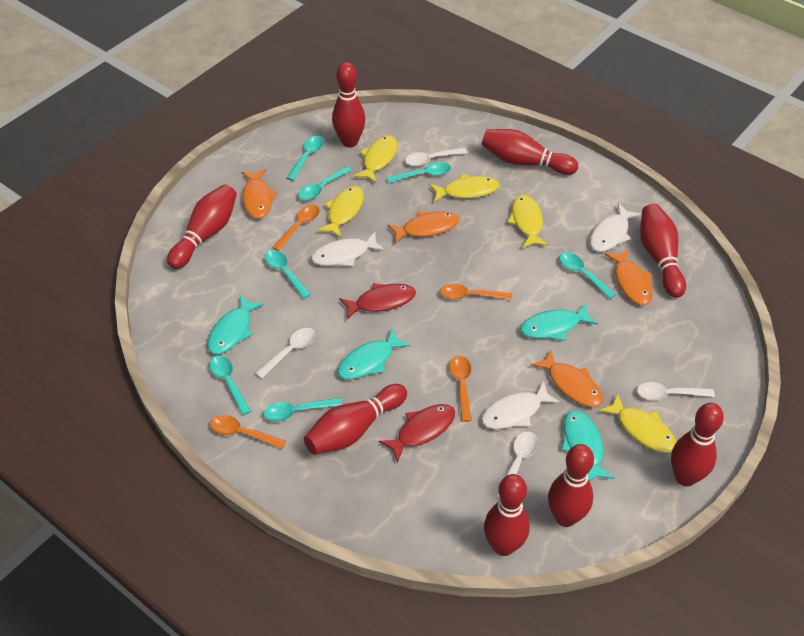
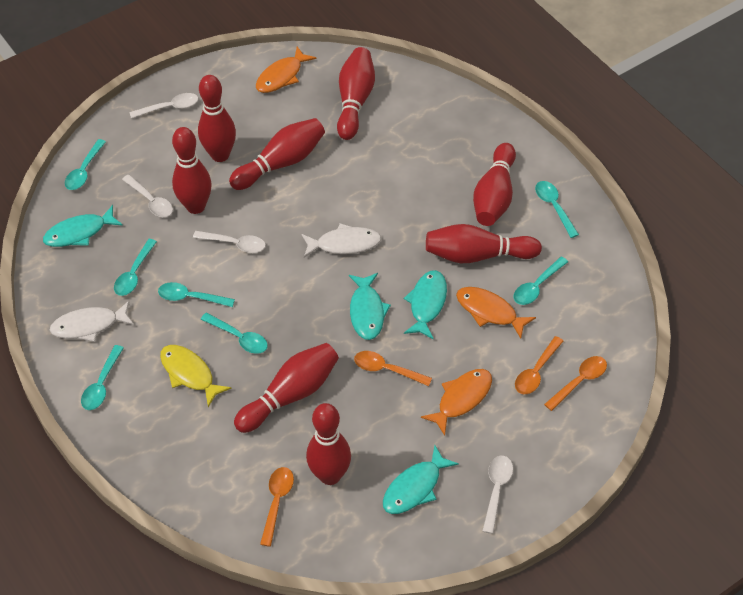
orange fish: [241,169,277,219] [387,211,459,244] [531,350,603,407] [604,249,653,305] = 4 -> [256,47,316,93] [421,369,492,436] [456,287,536,339] = 3
red fish: [339,283,416,320] [379,404,455,463] = 2 -> none = 0
white fish: [311,232,385,267] [481,381,560,429] [590,203,641,252] = 3 -> [49,301,134,342] [302,223,382,257] = 2
yellow fish: [317,186,364,238] [353,135,397,183] [429,174,500,202] [507,194,548,248] [599,393,677,453] = 5 -> [160,345,232,407] = 1

